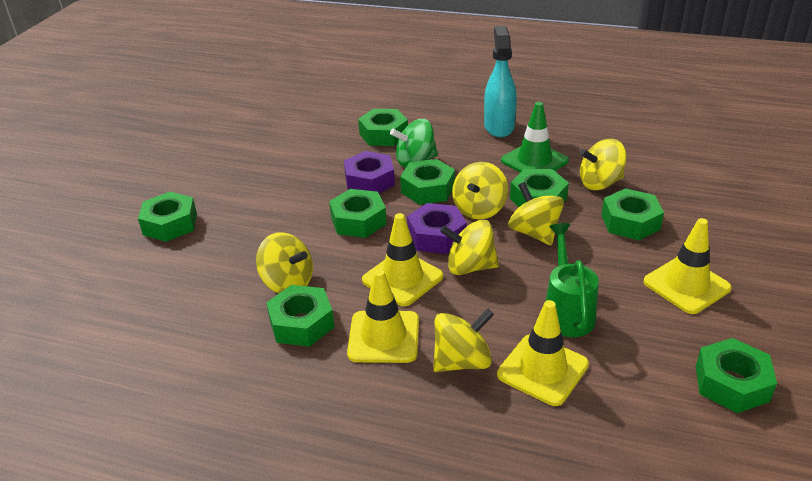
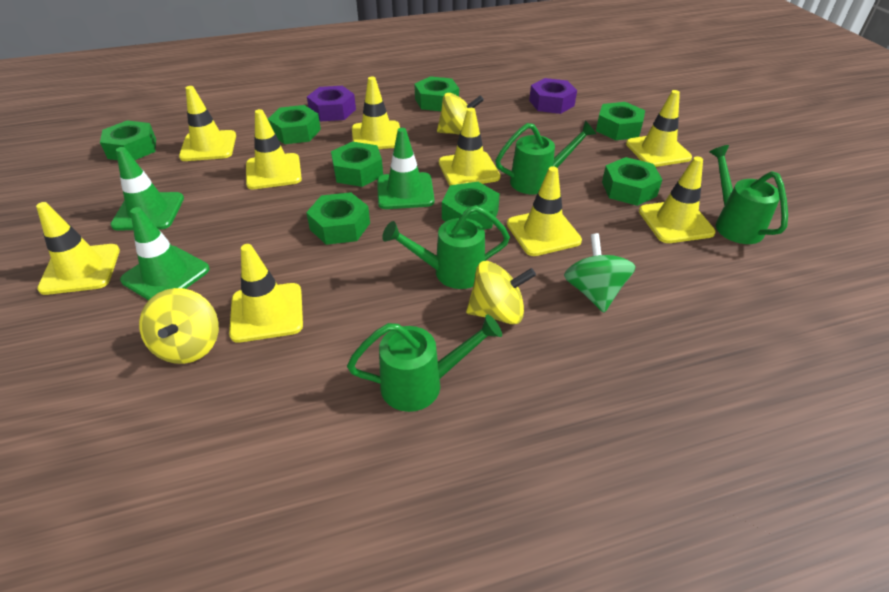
green traffic cone: [501,102,569,172] = 1 -> [110,147,184,231] [120,207,210,300] [377,128,434,209] = 3
green watering can: [546,223,599,337] = 1 -> [347,314,502,412] [382,205,510,289] [495,121,596,194] [709,145,788,244] = 4
turquoise spray bottle: [484,26,517,137] = 1 -> none = 0
yellow spinning top: [256,232,313,293] [433,308,494,372] [440,220,499,275] [452,162,508,220] [508,182,564,246] [580,139,627,190] = 6 -> [139,288,219,364] [437,93,484,135] [466,261,536,324] = 3
yellow traffic cone: [347,269,419,363] [362,213,443,306] [497,300,589,406] [644,218,732,314] = 4 -> [36,202,120,295] [179,86,236,161] [229,244,303,343] [246,109,302,189] [352,77,400,149] [439,108,500,185] [507,166,582,256] [626,90,692,167] [639,156,716,243] = 9

